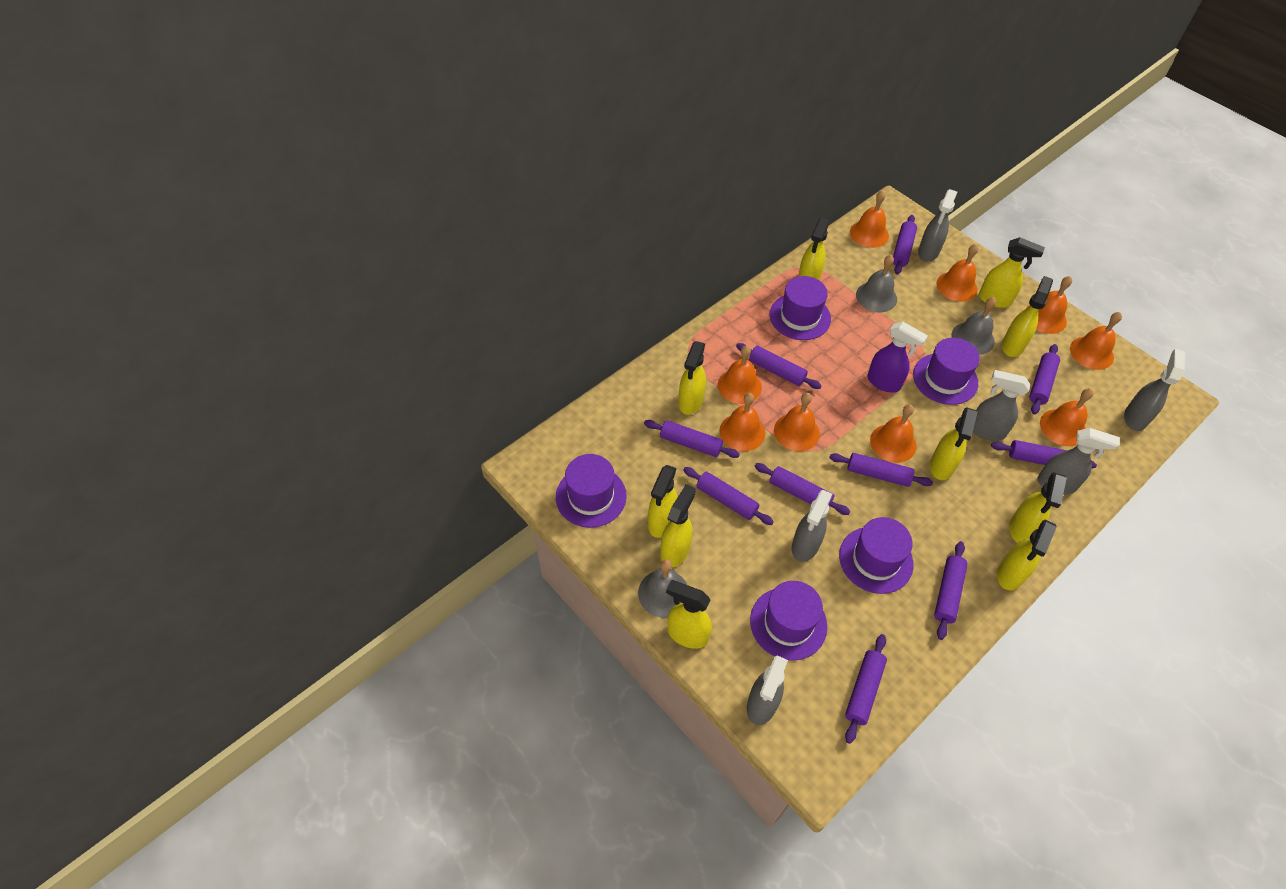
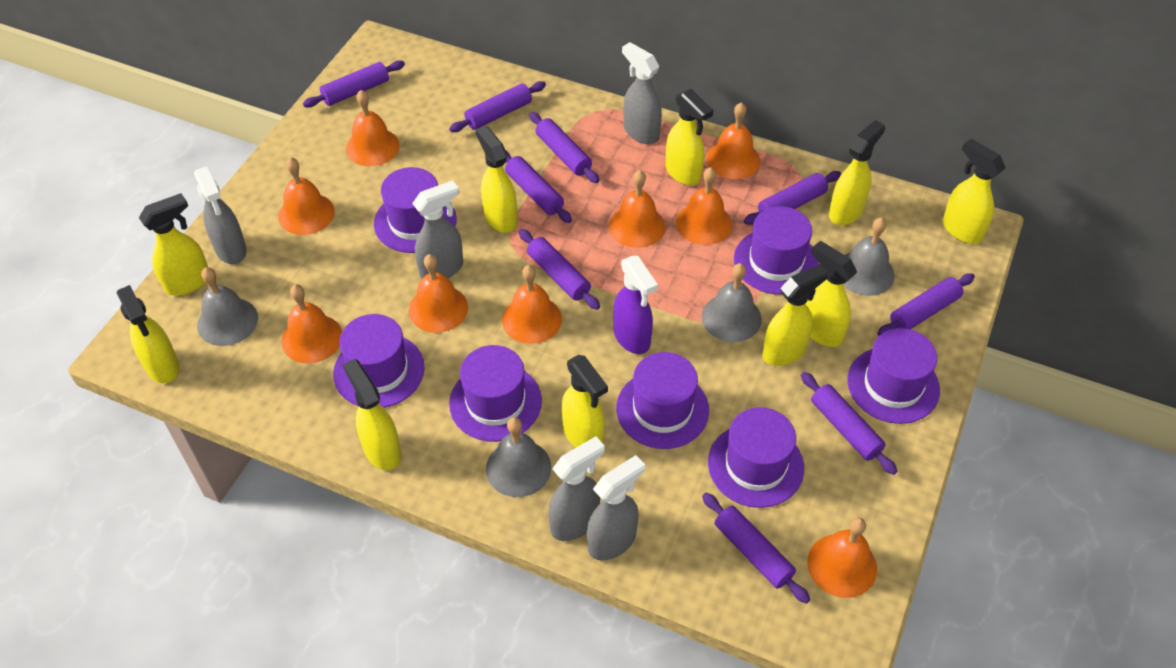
grey bell: [638,559,687,618] [856,255,897,312] [952,297,996,355] = 3 -> [197,267,258,346] [486,417,551,497] [702,263,762,342] [844,217,895,296] = 4
grey spray bottle: [747,655,788,725] [792,490,833,562] [918,189,957,262] [973,370,1030,441] [1037,428,1120,495] [1124,349,1185,431] = 6 -> [194,166,247,264] [412,180,463,278] [548,436,605,541] [587,455,645,560] [622,42,662,144] = 5
purple hat: [556,454,627,528] [750,581,827,660] [770,276,831,340] [839,517,913,594] [913,338,980,405] = 5 -> [333,314,425,408] [374,167,457,253] [449,345,542,442] [616,352,709,449] [708,407,804,508] [734,206,819,294] [847,328,940,424] = 7
purple rolling pin: [644,420,740,458] [683,467,774,525] [736,343,821,389] [754,463,851,515] [829,453,933,487] [845,634,887,744] [893,215,917,274] [934,541,968,640] [991,440,1097,469] [1029,344,1060,414] = 10 -> [303,60,405,108] [449,81,546,132] [505,150,572,223] [519,229,600,310] [529,112,599,183] [702,493,810,604] [744,171,841,224] [801,372,897,475] [877,273,975,336] = 9

